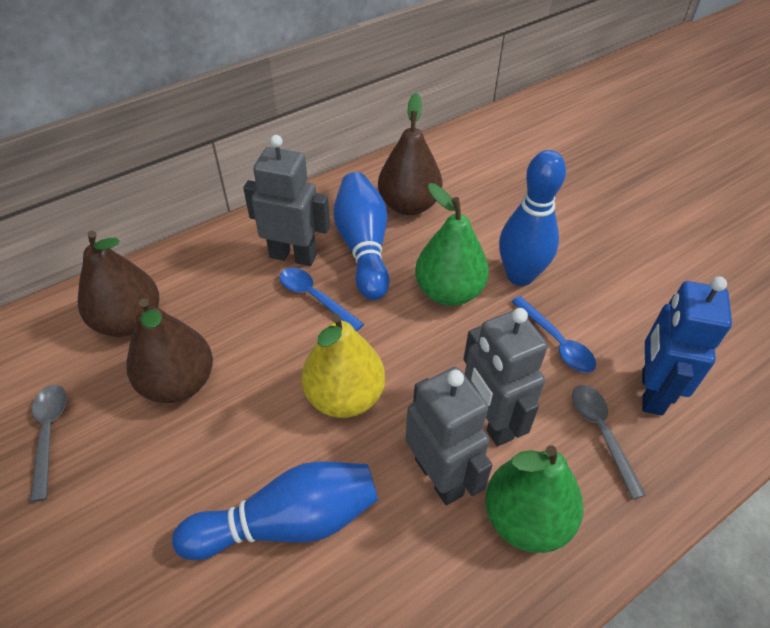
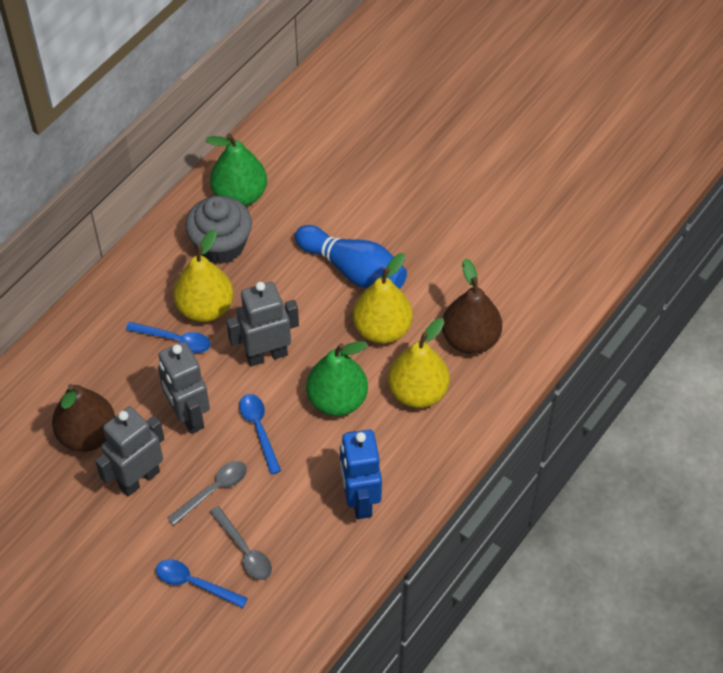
blue bowling pin: [172,461,378,560] [334,172,390,300] [499,150,566,286] = 3 -> [295,225,407,289] = 1
blue spoon: [280,268,364,332] [511,296,596,373] = 2 -> [126,322,211,353] [156,559,248,608] [239,394,281,475] = 3
brown pear: [78,231,159,337] [126,298,213,403] [378,93,443,215] = 3 -> [52,384,115,452] [442,258,502,354] = 2
grey cupcake: none = 0 -> [185,196,252,264] = 1
yellow pear: [301,314,385,418] = 1 -> [173,230,233,322] [353,253,413,344] [388,318,450,408] = 3

